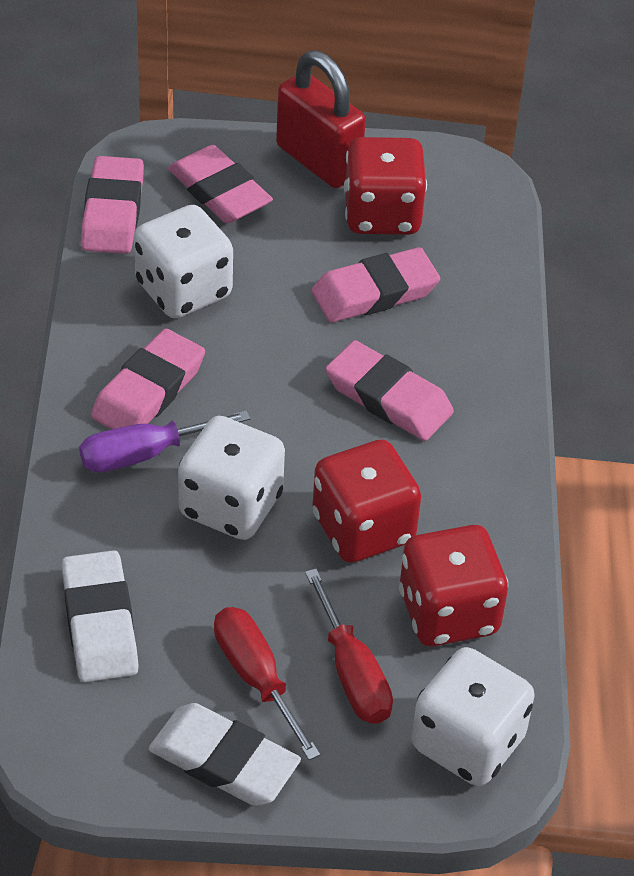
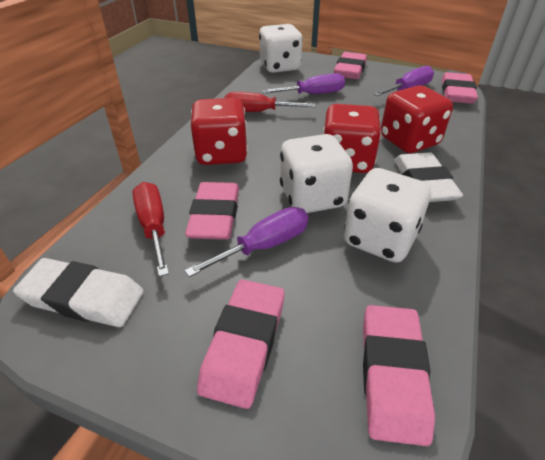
purple screwdriver: [79,410,251,472] = 1 -> [184,207,308,277] [262,73,345,94] [373,66,434,96] = 3
red padlock: [276,50,366,188] = 1 -> none = 0

